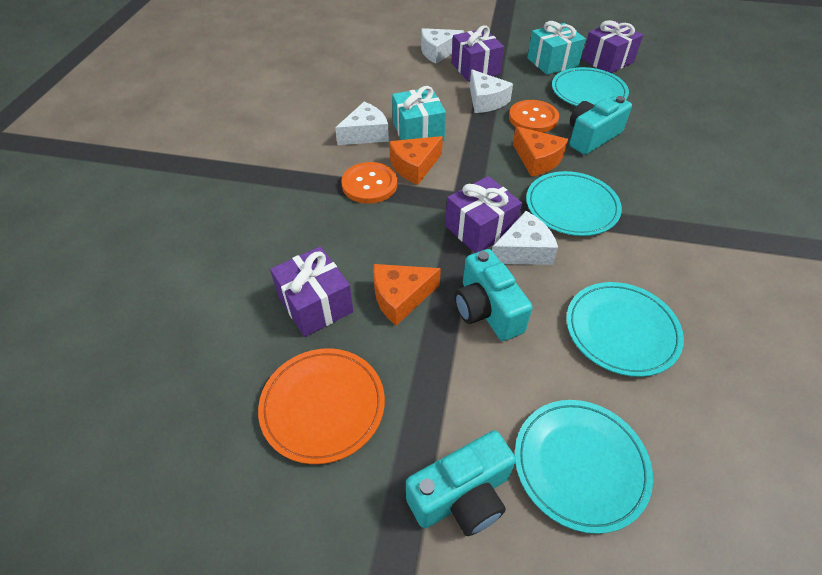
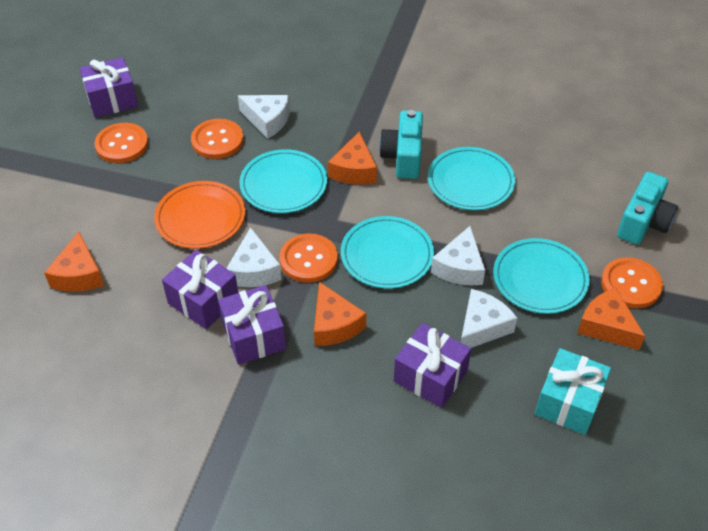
orange button: [341,162,397,204] [509,100,559,133] = 2 -> [94,123,148,163] [191,119,244,159] [279,233,338,283] [601,257,663,308] = 4
orange cheese: [373,264,441,325] [389,136,443,185] [513,127,568,177] = 3 -> [44,231,104,292] [314,282,366,346] [328,131,377,184] [577,288,645,350] = 4
turquoise camera: [406,430,516,536] [455,249,533,341] [570,96,632,155] = 3 -> [379,110,423,179] [617,172,678,245] = 2
turquoise gift: [392,86,446,141] [527,21,586,75] = 2 -> [535,348,611,435] = 1

